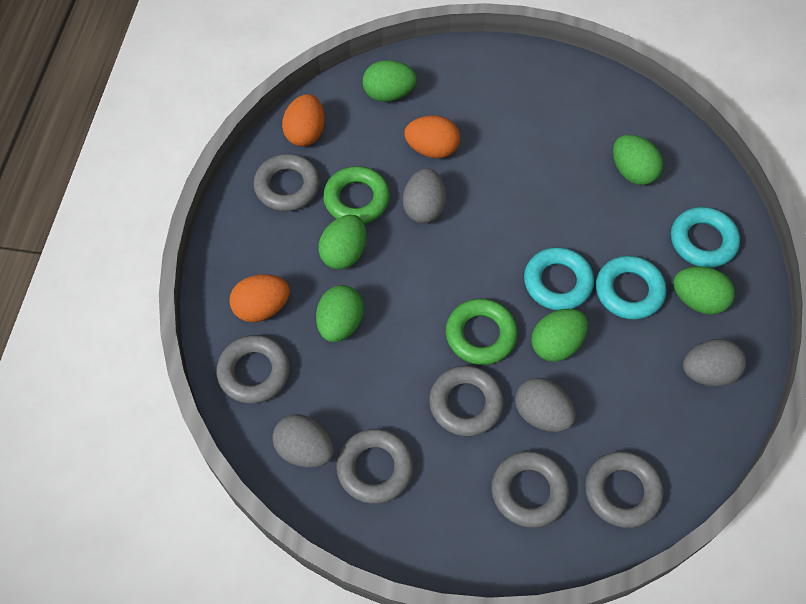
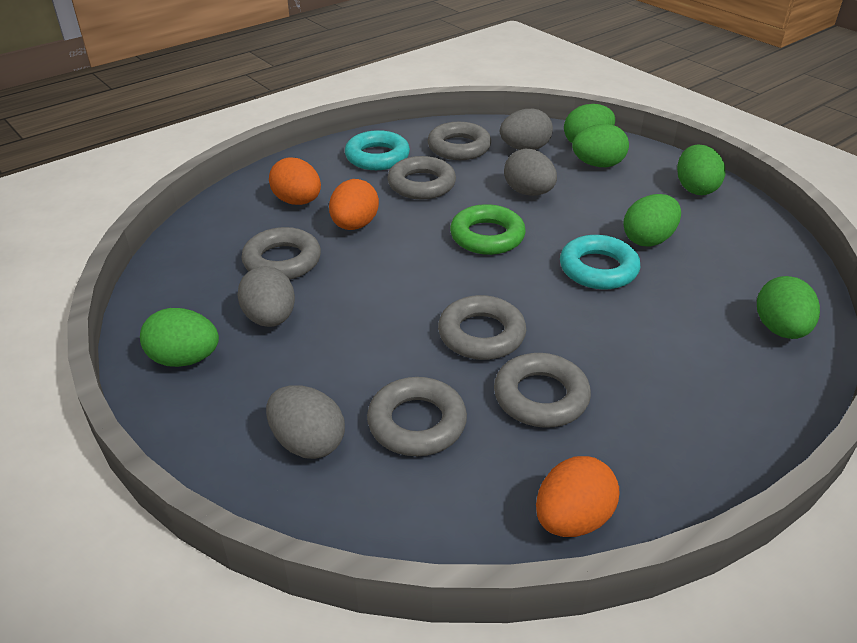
green ring: [323,166,390,224] [446,298,518,365] = 2 -> [450,204,526,255] = 1
turquoise ring: [524,247,594,310] [596,256,667,320] [671,207,740,268] = 3 -> [345,130,410,170] [560,235,640,289] = 2

